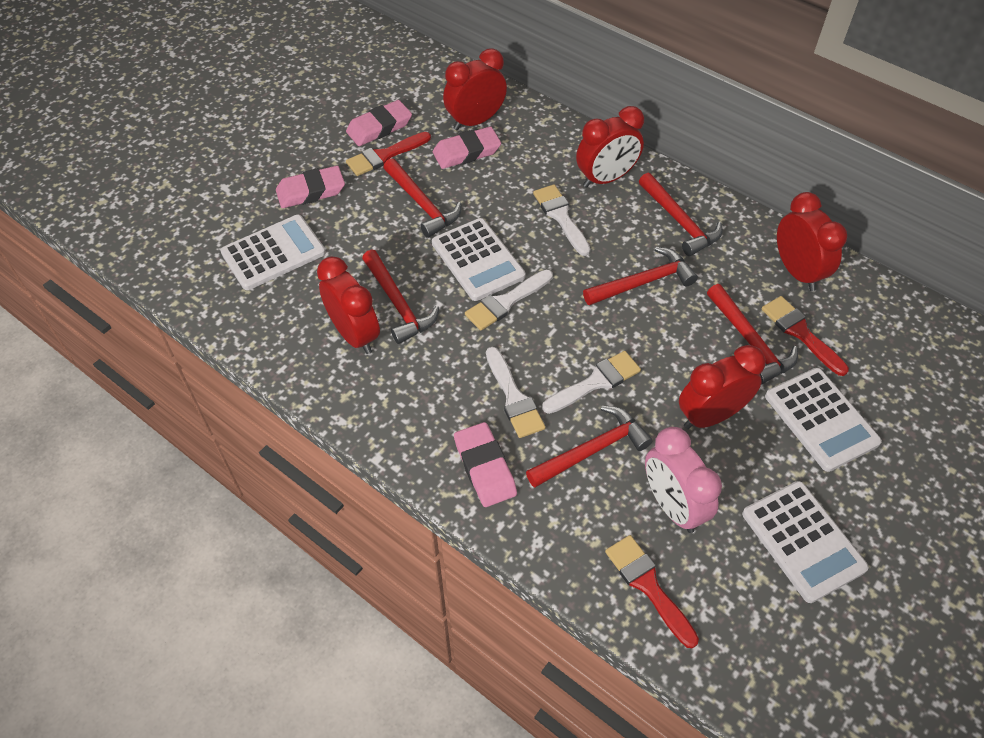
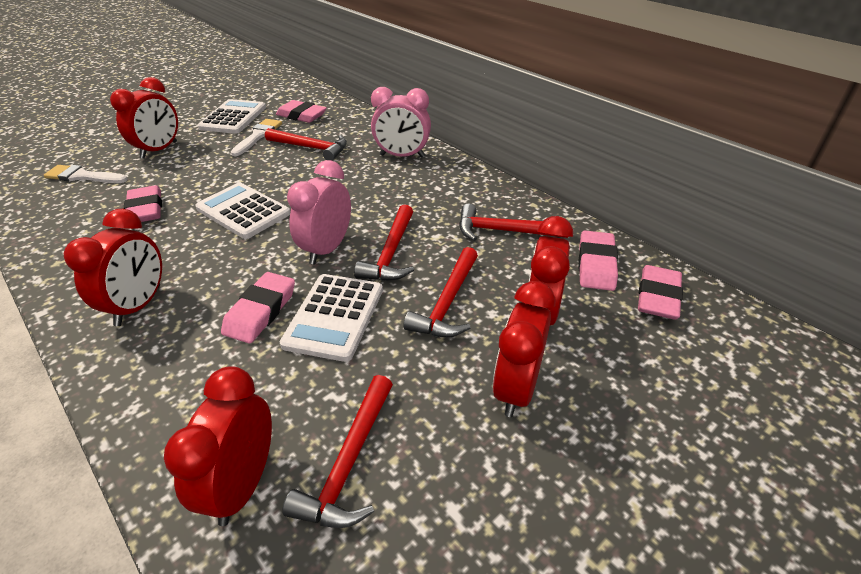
pink clock: [645,427,722,533] = 1 -> [287,160,351,264] [371,87,431,157] = 2
pink eraser: [276,166,345,208] [346,100,412,146] [433,127,501,169] [454,422,517,507] = 4 -> [124,185,162,222] [221,272,295,344] [276,100,327,123] [579,230,618,291] [638,265,683,320] = 5
red brush: [346,132,431,176] [605,535,699,648] [761,296,849,376] = 3 -> none = 0
red hammer: [362,250,439,344] [383,158,461,238] [526,406,653,488] [583,247,698,305] [639,173,722,256] [707,284,798,385] = 6 -> [265,128,347,161] [282,375,393,528] [354,205,414,281] [403,247,478,337] [459,204,568,241] = 5
white brush: [465,270,553,331] [486,347,545,438] [533,184,590,256] [542,351,641,414] = 4 -> [44,165,128,183] [231,119,282,156] = 2
white calculator: [220,215,326,290] [432,218,526,301] [742,481,869,603] [765,368,882,472] = 4 -> [195,182,290,239] [198,99,266,134] [280,274,383,362] = 3

